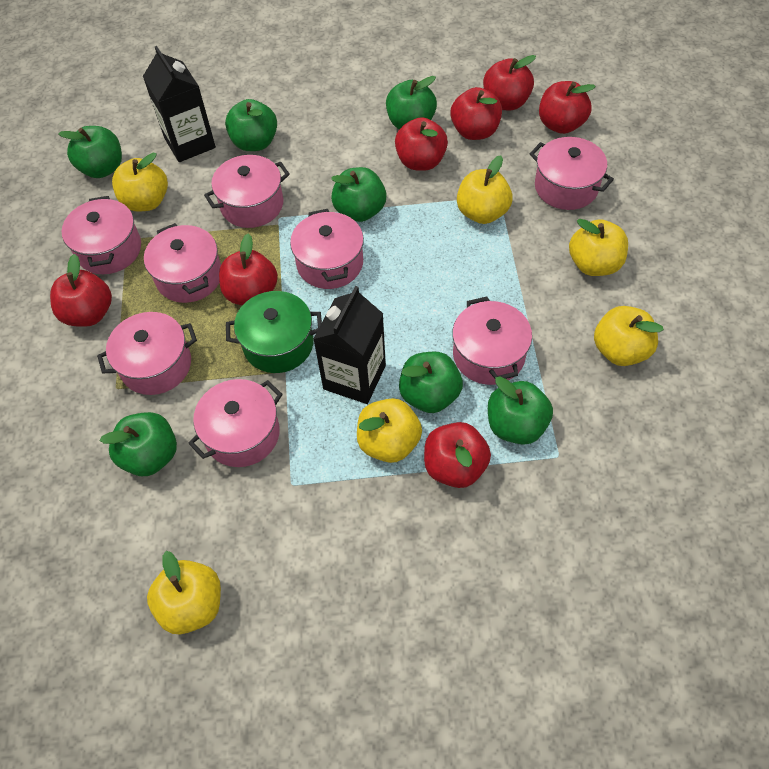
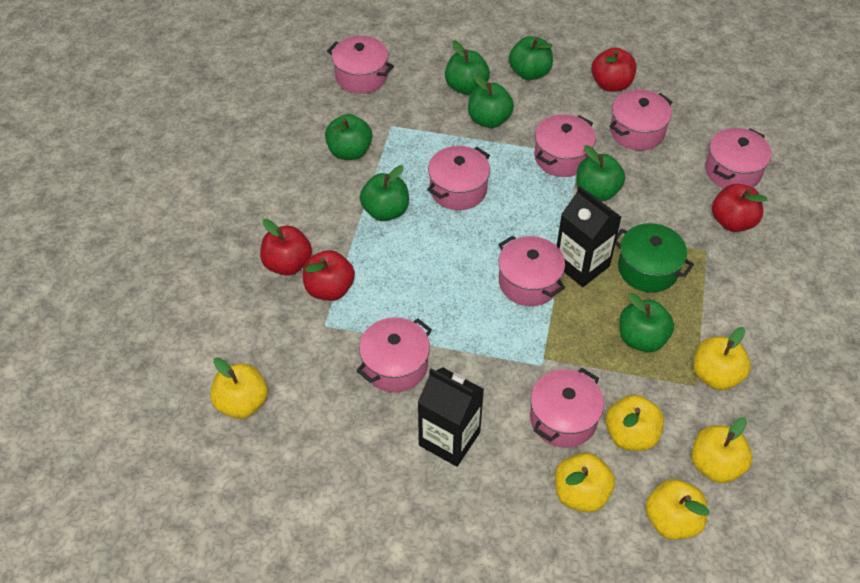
red apple: [50,254,112,327] [219,234,278,305] [395,117,448,171] [424,422,491,488] [450,87,502,140] [483,55,536,110] [539,81,596,134] = 7 -> [260,219,312,276] [303,250,355,301] [591,47,637,92] [712,184,768,232] = 4

